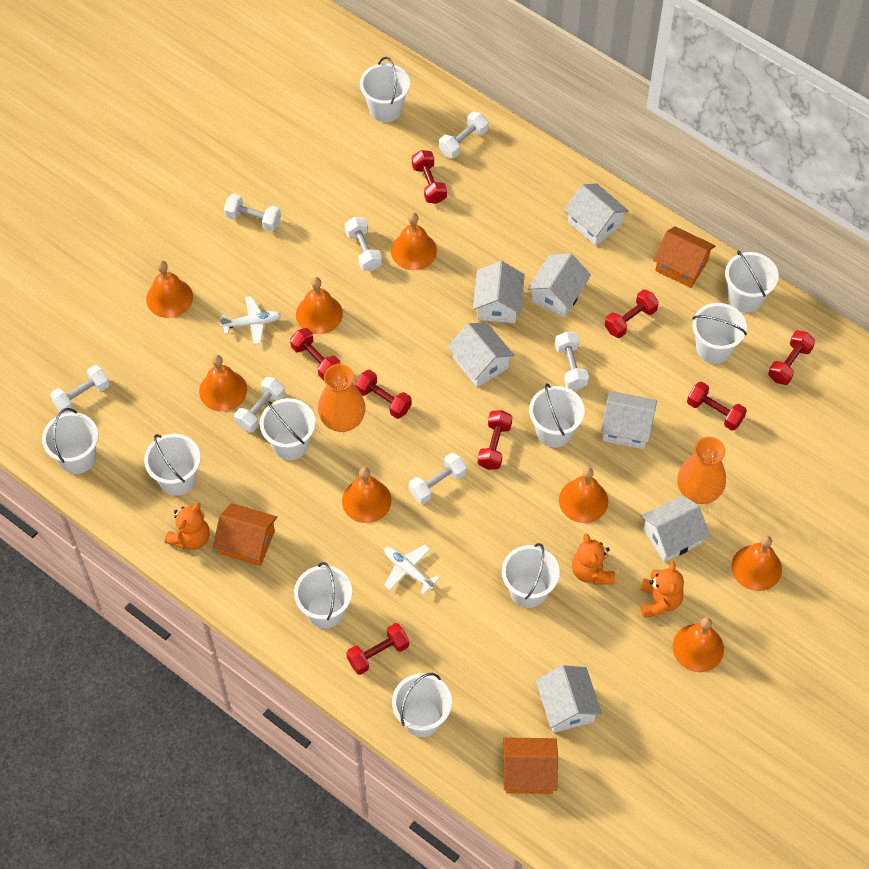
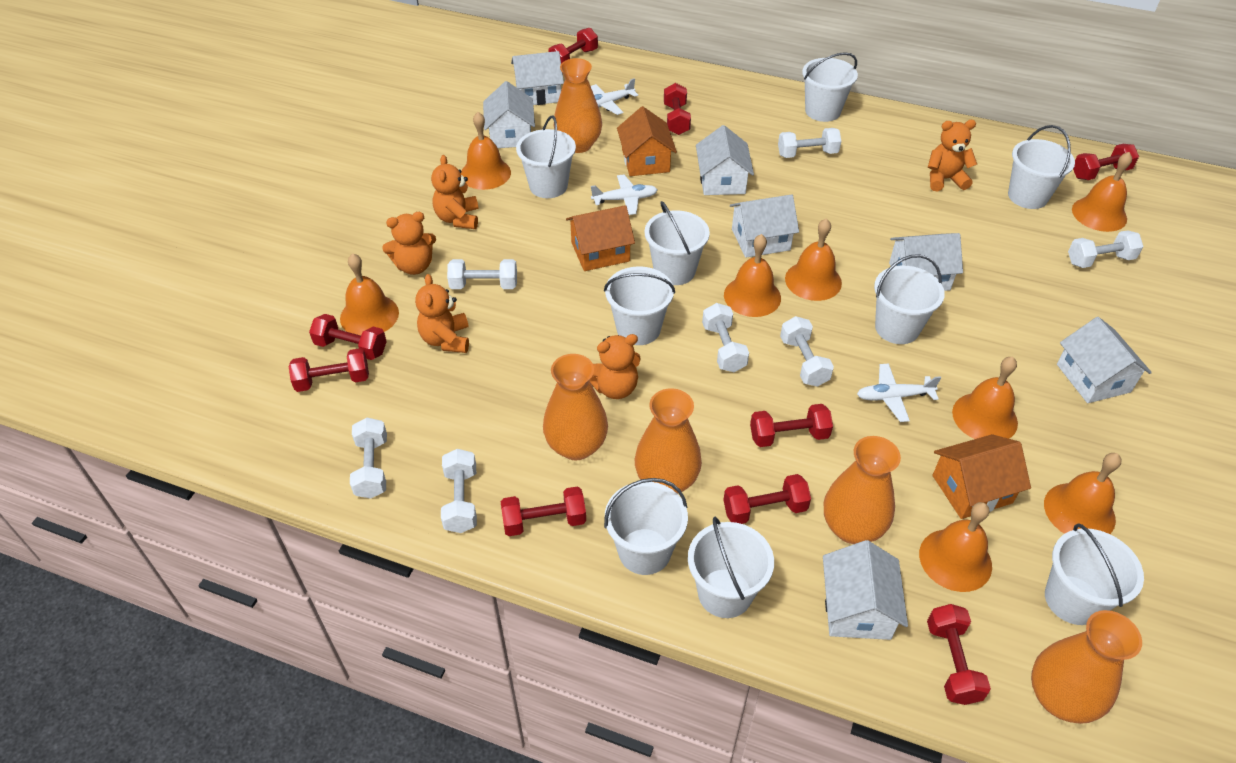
orange teddy bear: [165,503,210,550] [572,534,615,585] [641,561,684,618] = 3 -> [382,212,436,275] [415,274,469,353] [431,155,479,229] [589,334,641,399] [928,120,977,191] = 5
orange vase: [318,364,366,432] [677,437,726,504] = 2 -> [543,354,608,460] [554,58,602,153] [635,388,702,494] [824,436,901,544] [1031,610,1142,724] = 5
red dumbbell: [290,328,340,380] [346,623,409,675] [355,369,412,419] [412,150,447,204] [478,410,512,470] [605,289,659,338] [687,381,747,431] [768,331,815,385] = 8 -> [289,348,369,392] [309,314,387,360] [501,486,586,536] [548,28,598,63] [664,83,691,135] [723,474,811,524] [750,404,833,447] [927,604,991,705] [1073,144,1139,180] = 9
white bucket: [42,408,98,474] [144,434,201,496] [260,398,315,460] [294,562,352,628] [360,57,410,122] [392,673,452,737] [502,543,560,608] [529,383,585,448] [692,303,747,364] [725,250,779,313] = 10 -> [516,115,576,198] [604,266,675,345] [604,478,688,575] [645,201,710,285] [688,517,774,618] [802,52,858,122] [874,254,945,344] [1008,125,1075,209] [1045,523,1144,625] = 9
white plane: [219,296,281,345] [384,545,440,595] = 2 -> [591,78,638,115] [591,175,657,215] [857,364,941,422] = 3

